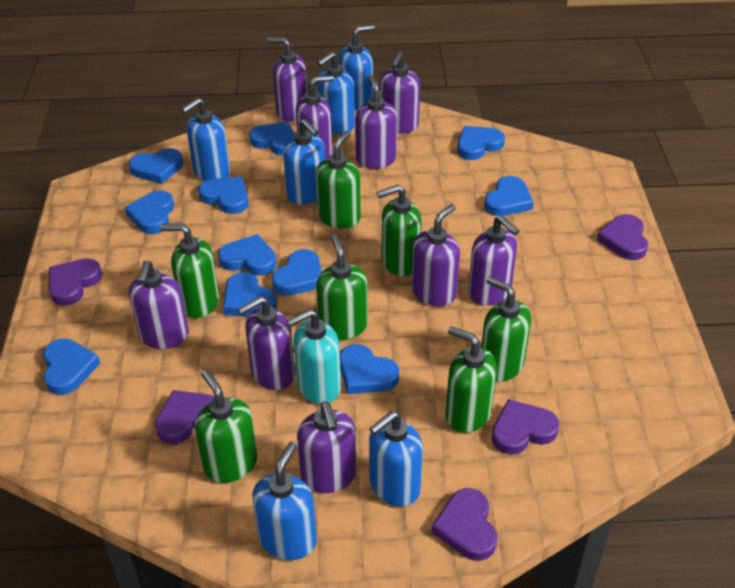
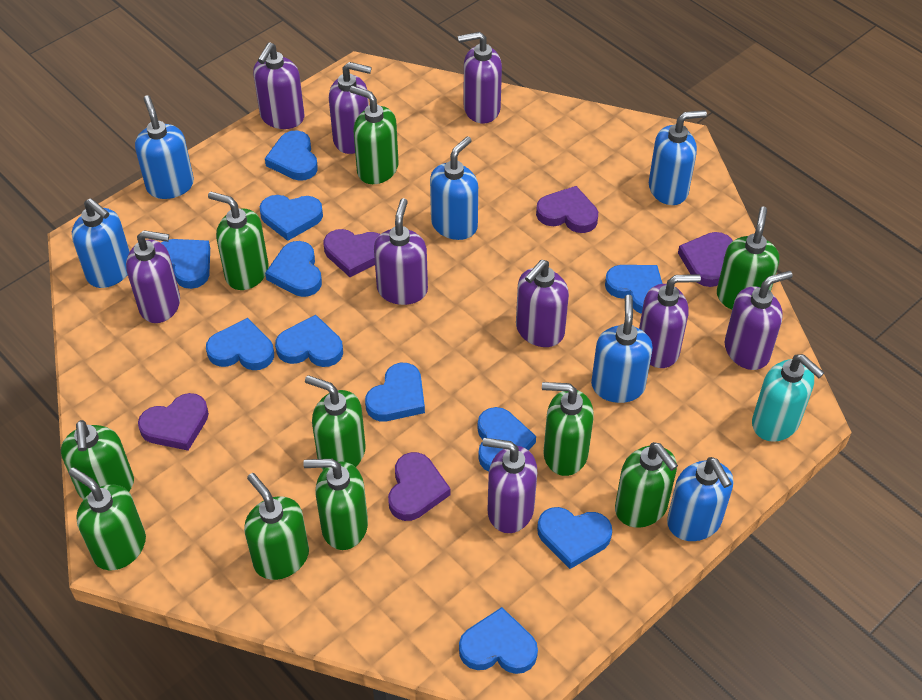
green soap dispenser: [160,224,219,318] [195,370,258,483] [316,131,361,229] [316,234,368,340] [377,185,421,276] [445,326,497,433] [481,276,531,382] = 7 -> [61,420,134,500] [69,467,146,570] [208,191,269,290] [244,473,309,580] [303,459,368,550] [305,375,366,470] [350,86,399,184] [542,382,594,476] [615,442,678,528] [717,207,779,310] = 10

